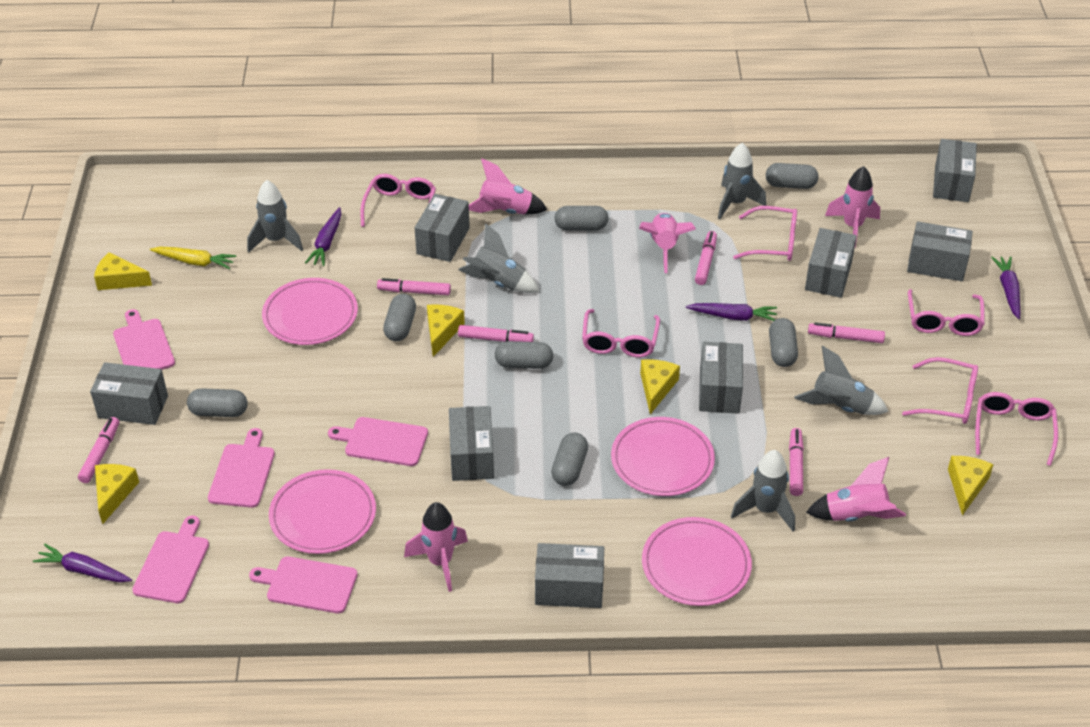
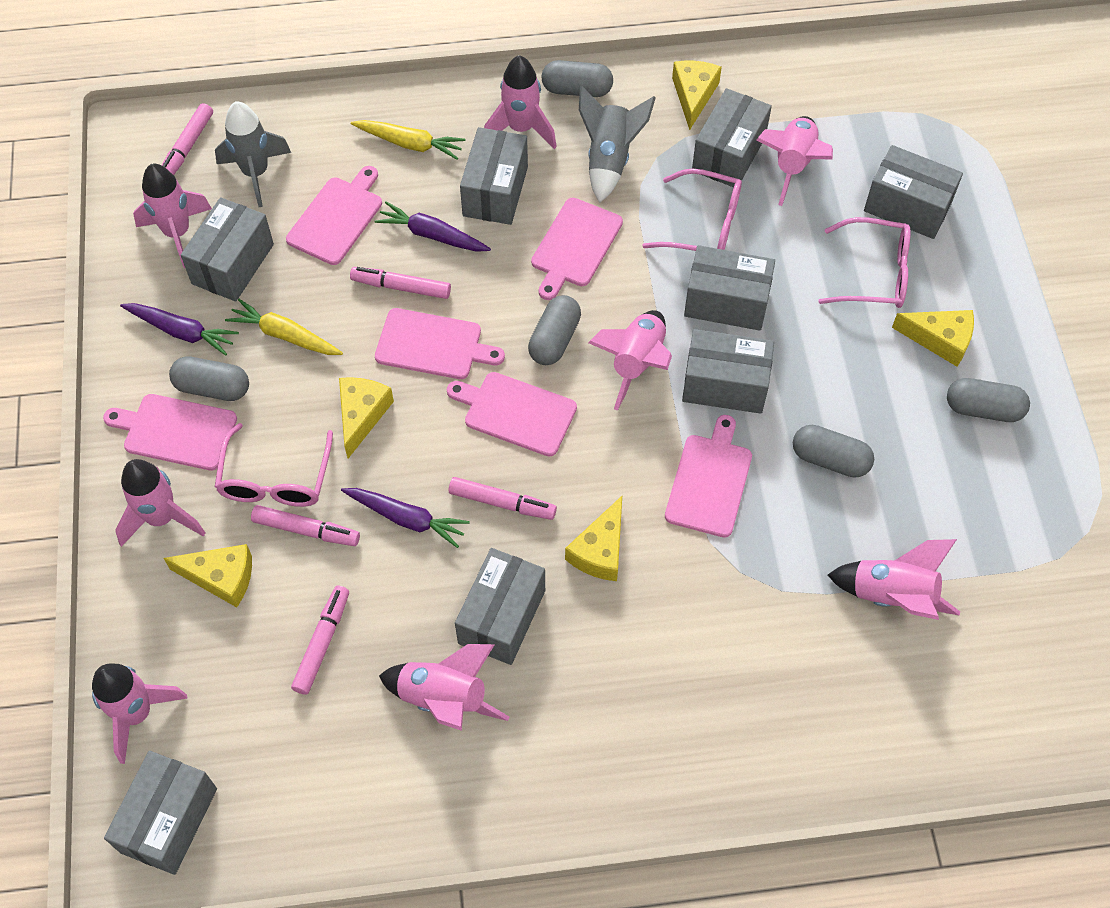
grey capsule: [187,388,248,417] [383,294,416,341] [495,341,553,369] [551,433,588,486] [554,206,609,230] [766,163,819,189] [769,318,798,367] = 7 -> [169,356,249,401] [528,295,581,365] [542,60,613,97] [793,425,874,478] [947,378,1030,422] = 5
grey rocket: [247,180,303,253] [458,223,539,293] [718,143,766,220] [731,450,795,531] [794,346,888,415] = 5 -> [215,101,291,207] [579,85,656,203] = 2
pink cutting board: [113,309,175,370] [132,516,209,603] [208,428,275,508] [249,556,358,613] [328,417,428,466] = 5 -> [103,394,237,471] [286,166,382,265] [375,308,505,379] [447,372,577,457] [531,198,623,300] [665,415,752,537] = 6
pink glasses: [361,174,436,227] [582,309,660,357] [733,206,797,261] [902,357,978,424] [908,289,985,336] [975,392,1058,466] = 6 -> [215,423,333,507] [642,169,742,251] [818,217,911,308] = 3
pink marker: [78,417,119,483] [377,278,451,295] [458,325,534,342] [695,231,717,285] [789,428,804,496] [808,322,885,343] = 6 -> [162,103,213,175] [251,505,360,546] [291,586,349,695] [350,267,451,299] [449,477,557,520] = 5
pink plate: [262,278,358,345] [269,469,376,554] [611,417,715,496] [642,517,752,606] = 4 -> none = 0
pink rocket: [404,502,468,592] [469,158,547,215] [639,213,696,273] [806,457,906,521] [825,166,880,247] = 5 -> [92,663,187,764] [115,459,205,547] [133,164,212,268] [379,644,509,731] [484,55,557,149] [588,310,672,411] [756,116,833,206] [828,539,960,620] = 8
purple carrot: [33,544,132,582] [305,207,342,266] [686,303,777,321] [991,256,1020,319] = 4 -> [120,303,239,356] [341,488,470,548] [374,201,491,252] = 3
yellow carrot: [150,247,236,269] = 1 -> [225,299,343,355] [351,120,466,160] = 2

